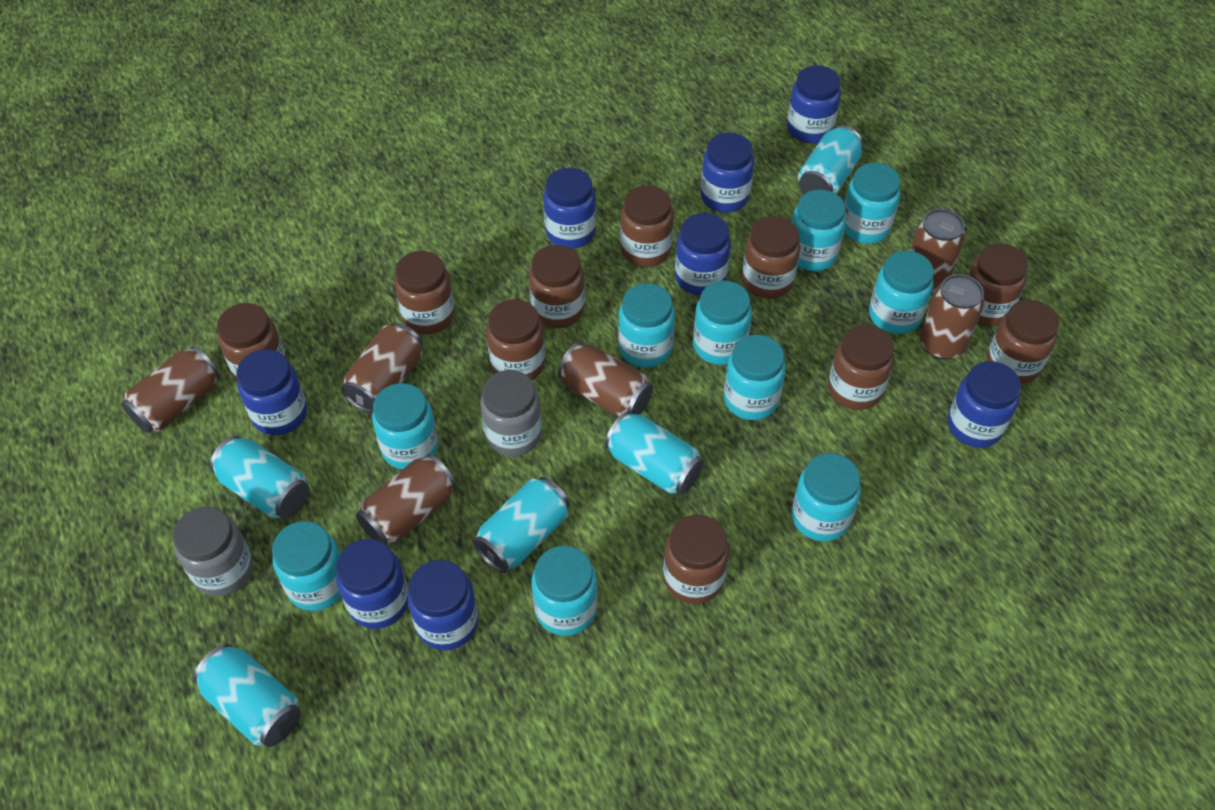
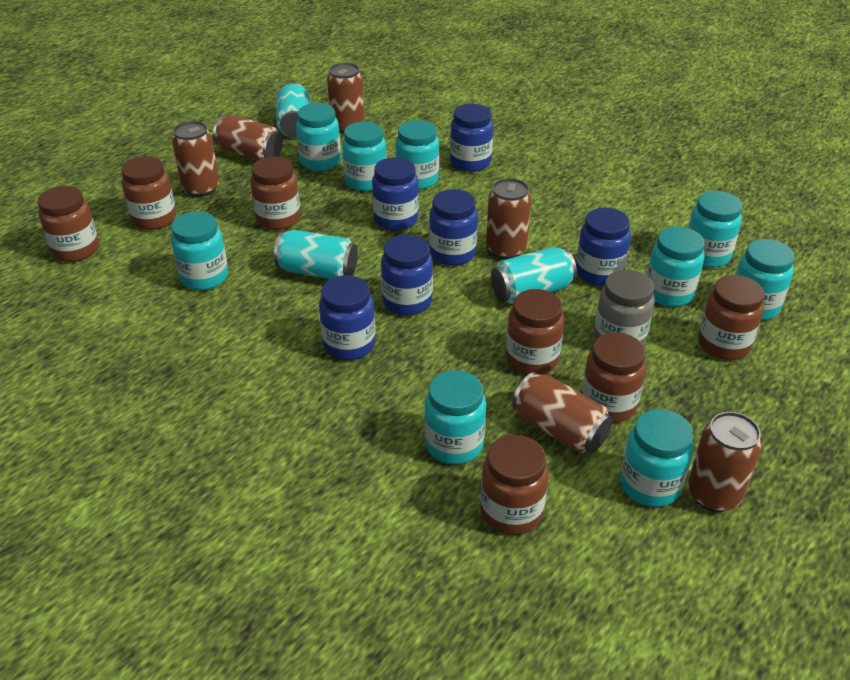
blue jar: [237,349,307,435] [336,539,408,629] [407,560,478,651] [543,168,596,249] [675,213,731,295] [700,132,754,213] [787,65,841,143] [948,361,1021,448] = 8 -> [319,275,375,360] [372,157,419,231] [381,234,433,316] [429,189,478,266] [450,104,493,172] [576,208,631,286] = 6
brown jar: [217,303,287,381] [394,251,455,334] [486,299,545,380] [529,245,585,328] [620,185,674,267] [663,515,730,604] [742,216,800,299] [828,324,894,410] [968,243,1028,326] [987,300,1059,384] = 10 -> [38,186,99,262] [121,157,176,230] [250,157,301,230] [480,435,549,535] [506,289,564,375] [582,332,646,423] [698,275,765,360] = 7
grey jar: [173,507,253,596] [480,370,542,456] = 2 -> [594,270,655,346] = 1
turquoise can: [193,644,301,747] [210,436,309,519] [473,477,570,573] [605,411,704,494] [798,125,863,194] = 5 -> [274,230,358,279] [276,82,311,138] [491,247,577,304] = 3
turquoise jar: [272,521,341,611] [372,383,438,470] [532,546,598,636] [618,283,675,368] [693,281,752,365] [724,335,786,420] [792,190,846,271] [792,453,861,542] [844,163,901,244] [869,251,934,334] = 10 -> [171,211,228,290] [296,103,341,171] [342,121,387,191] [395,120,439,190] [424,370,486,464] [620,409,693,507] [647,227,705,307] [688,191,742,268] [736,239,795,320] = 9

